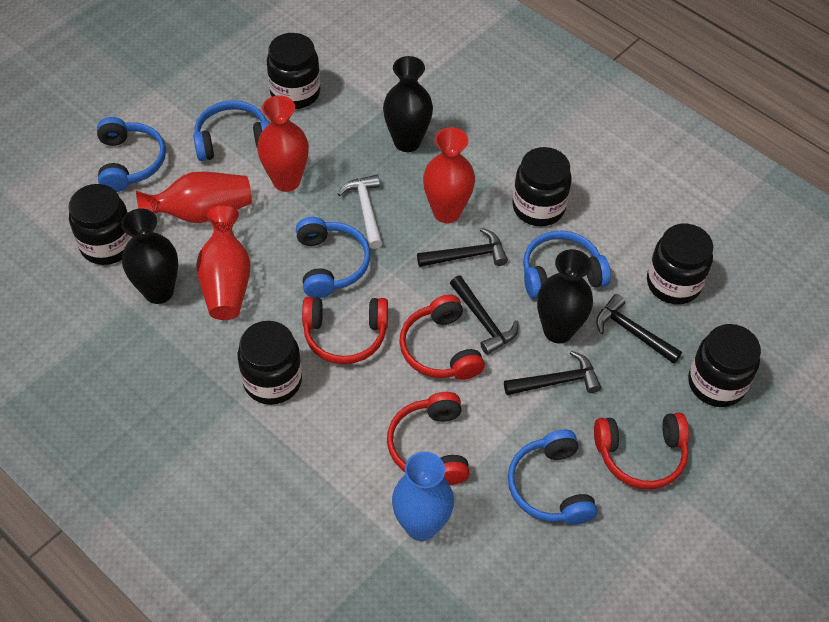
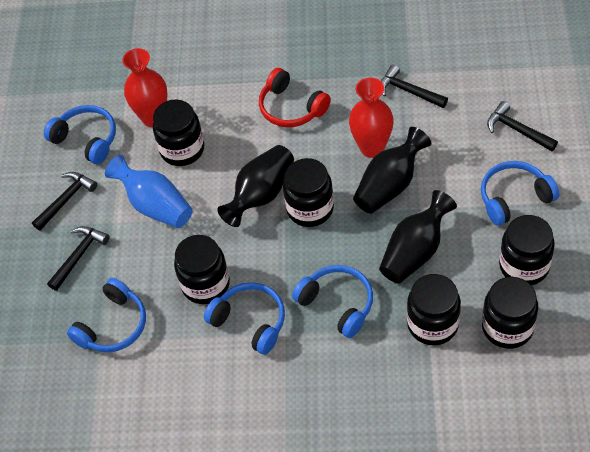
red headphones: [302,297,388,364] [387,392,470,485] [399,294,485,380] [594,413,689,489] = 4 -> [259,68,331,127] = 1
red vase: [136,172,252,223] [196,206,251,320] [257,95,309,192] [423,128,475,223] = 4 -> [122,48,168,127] [349,78,394,158] = 2
white hammer: [338,175,383,249] = 1 -> none = 0

